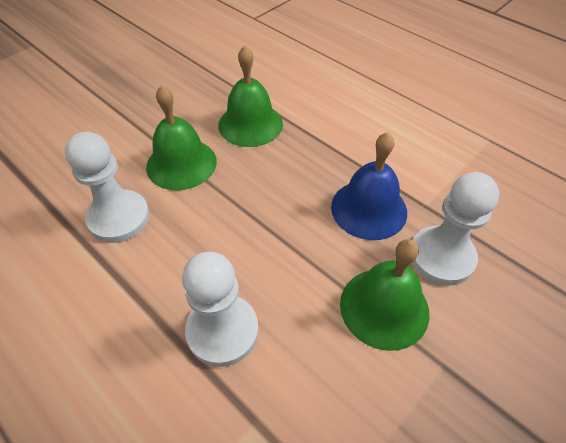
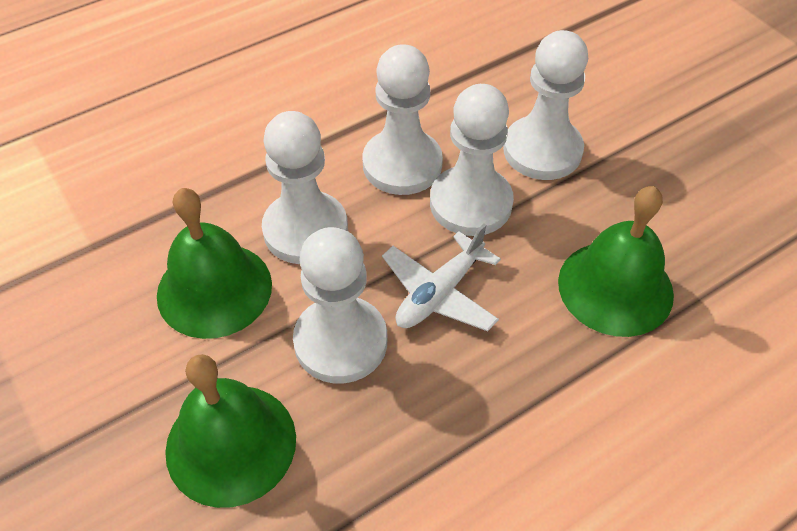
blue bell: [331,132,407,240] = 1 -> none = 0
white pawn: [65,131,150,243] [182,251,259,367] [412,172,499,285] = 3 -> [262,111,348,264] [293,227,387,384] [362,44,443,195] [430,84,514,236] [503,30,588,180] = 5
white plane: none = 0 -> [382,224,501,331] = 1

